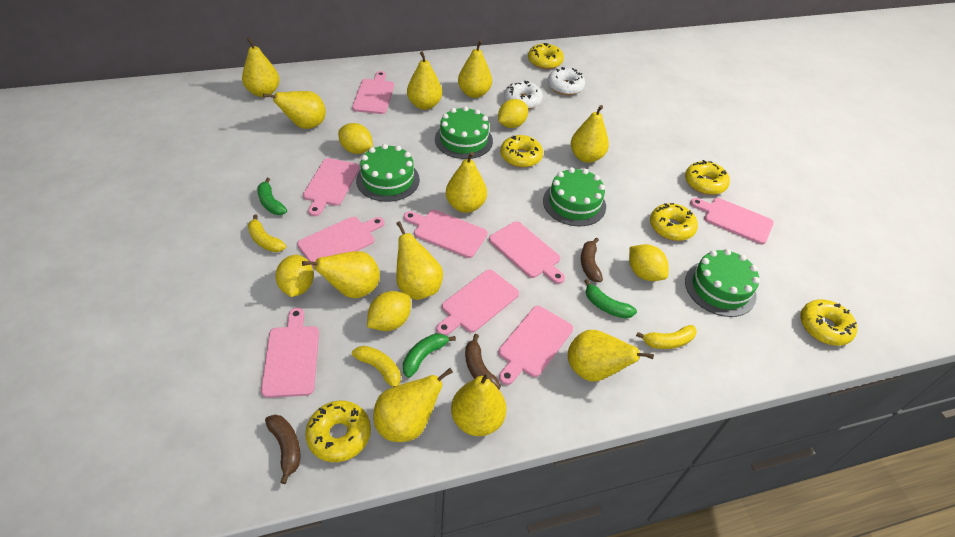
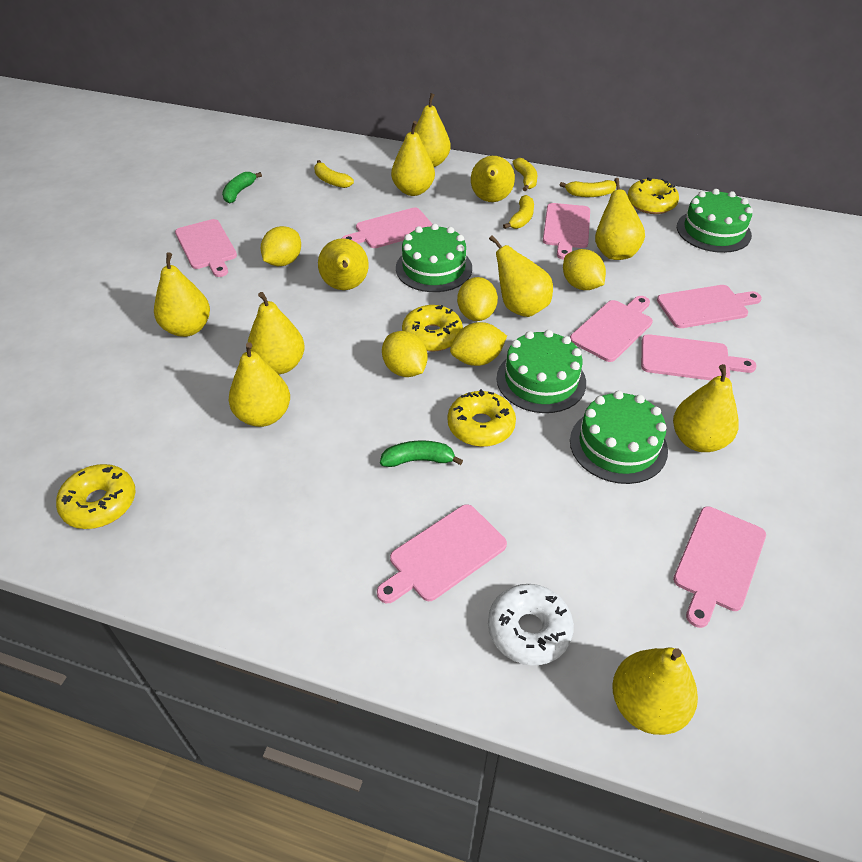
brown banana: [265,415,300,484] [465,334,501,390] [581,237,603,282] = 3 -> none = 0
green banana: [257,178,287,215] [403,333,456,378] [584,279,637,319] = 3 -> [222,172,262,204] [380,440,463,467] = 2
pink cutting board: [261,308,319,398] [297,217,384,268] [303,158,360,216] [352,71,394,114] [404,210,488,258] [436,269,519,336] [489,221,565,284] [498,306,573,385] [690,198,774,244] = 9 -> [175,219,237,277] [341,207,432,248] [377,504,507,603] [543,203,590,260] [570,296,653,362] [641,334,757,381] [657,285,762,328] [673,506,766,628] = 8
white donut: [504,81,543,109] [548,67,585,95] = 2 -> [488,584,574,666] = 1
yellow banana: [248,215,287,252] [352,346,401,387] [636,325,697,349] = 3 -> [314,160,354,188] [503,195,534,229] [513,158,537,191] [560,180,616,197] = 4
yellow donut: [305,400,371,462] [500,135,543,168] [528,43,564,69] [650,203,698,241] [685,160,730,195] [800,299,857,346] = 6 -> [56,464,135,529] [402,305,463,352] [448,389,516,447] [628,177,679,214] = 4

